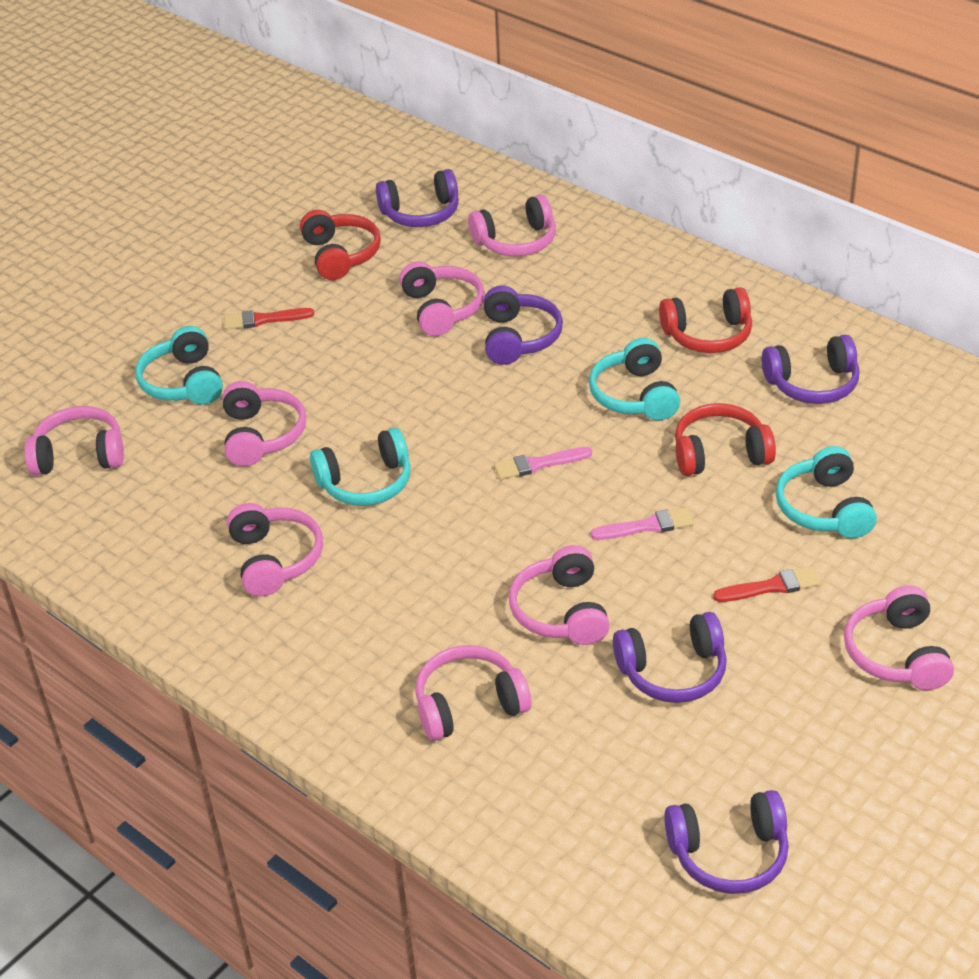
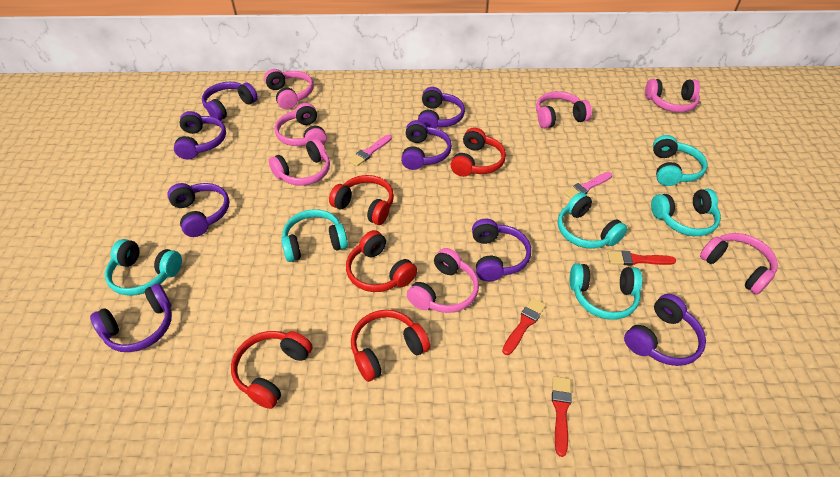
pink headphones: [24,406,124,475] [222,381,306,466] [227,503,323,597] [399,261,485,336] [415,645,531,741] [468,194,556,256] [509,545,610,645] [844,585,954,690] = 8 -> [264,69,314,110] [269,139,330,186] [275,103,327,146] [407,248,479,313] [536,91,592,128] [645,79,700,112] [700,233,778,295] = 7
purple headphones: [376,169,459,227] [484,285,563,365] [613,612,727,703] [664,790,789,894] [762,335,859,404] = 5 -> [90,283,172,352] [167,183,230,237] [174,111,226,159] [202,82,258,121] [401,120,452,170] [418,87,465,128] [472,219,531,282] [624,294,706,366] = 8
red brush: [224,308,314,330] [713,566,821,602] = 2 -> [502,298,546,355] [552,376,572,457] [608,251,676,265] = 3
red headphones: [300,210,381,280] [659,287,752,353] [675,403,776,476] = 3 -> [231,331,313,409] [329,175,394,225] [346,230,417,292] [351,310,430,382] [451,127,506,177] = 5
turquoise headphones: [135,326,223,405] [310,428,411,506] [589,338,680,421] [776,446,877,538] = 4 -> [105,239,182,296] [281,209,348,262] [558,192,627,248] [570,263,642,320] [651,189,721,236] [653,135,707,186] = 6

